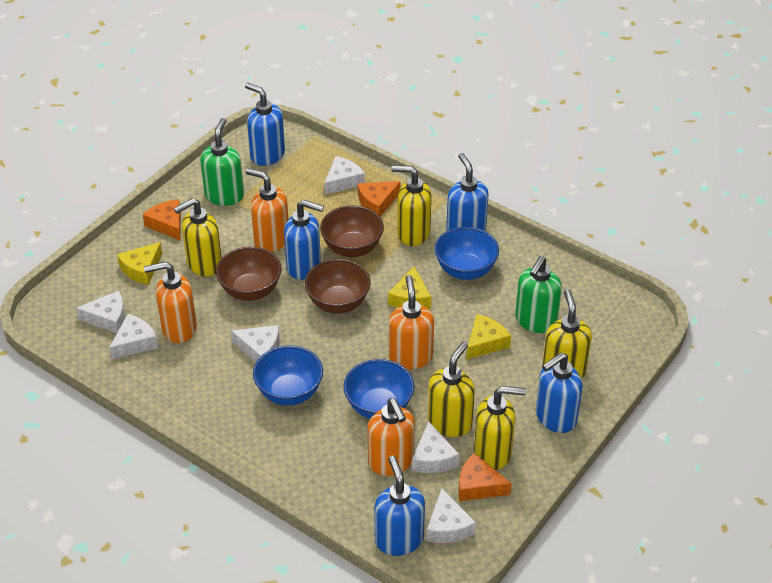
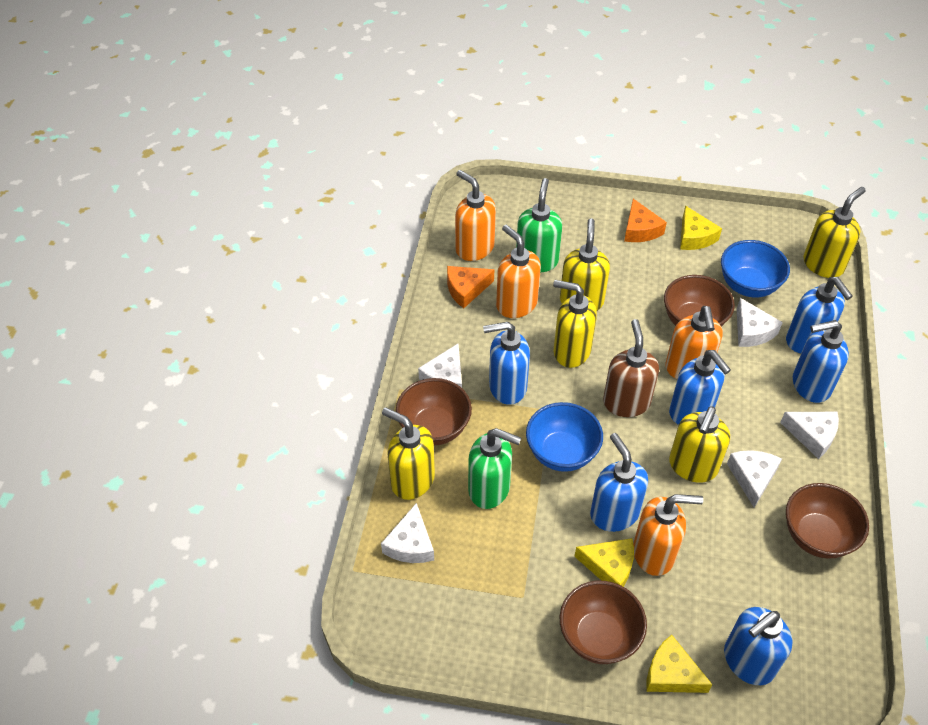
blue bowl: [253,346,323,406] [344,359,414,419] [435,227,499,280] = 3 -> [526,402,603,472] [721,240,790,297] = 2
blue soap dispenser: [245,83,285,166] [284,200,324,280] [374,456,425,556] [446,153,489,231] [536,353,583,433] = 5 -> [483,322,530,405] [590,433,648,532] [669,350,731,425] [724,607,793,685] [786,277,853,353] [793,320,849,403] = 6
brown bowl: [216,247,282,301] [305,259,371,314] [320,205,384,257] = 3 -> [396,378,472,446] [560,581,647,664] [664,275,735,327] [786,483,869,559] = 4
brown soap dispenser: none = 0 -> [603,319,659,417] = 1
orange cheese: [143,199,181,241] [358,181,401,216] [458,453,512,501] = 3 -> [447,266,494,308] [624,199,667,242] = 2
white cheese: [76,291,125,333] [109,314,158,359] [231,325,279,362] [324,156,365,195] [411,422,459,473] [426,488,476,543] = 6 -> [381,503,434,563] [418,343,462,388] [727,450,782,507] [737,298,783,347] [780,412,839,459] = 5

